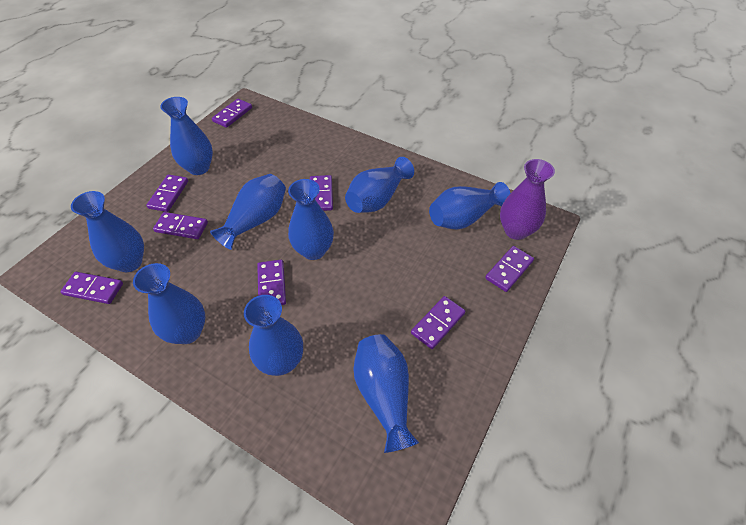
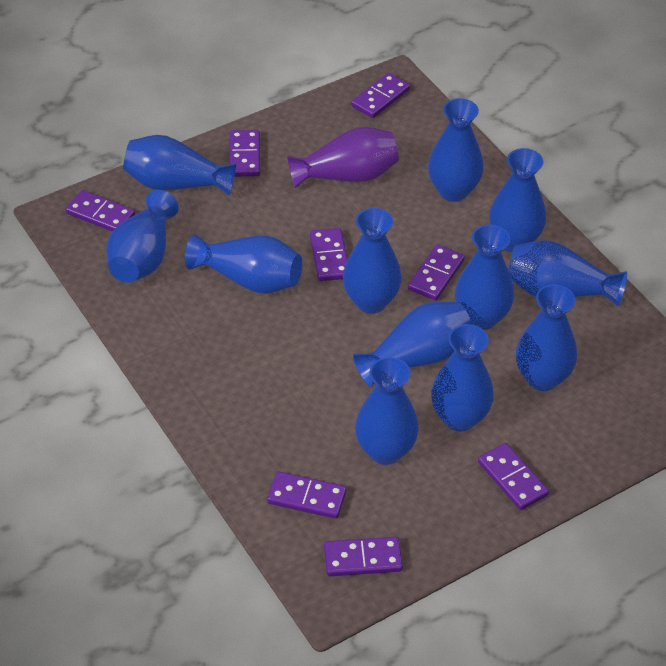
blue vase: [71,191,144,272] [133,263,206,344] [160,97,213,175] [210,174,286,250] [244,295,303,376] [288,179,334,260] [345,157,414,213] [353,334,419,453] [429,182,510,230] = 9 -> [106,190,179,283] [123,135,236,196] [185,234,302,294] [343,208,402,313] [353,301,472,387] [355,357,419,465] [428,98,483,202] [431,324,494,432] [455,224,514,330] [489,148,546,252] [508,240,627,306] [516,284,577,391] = 12

